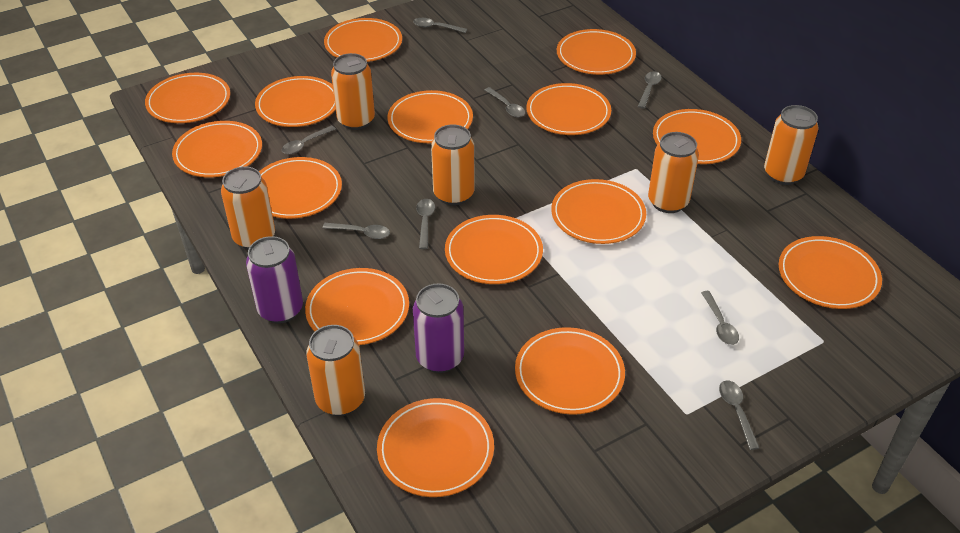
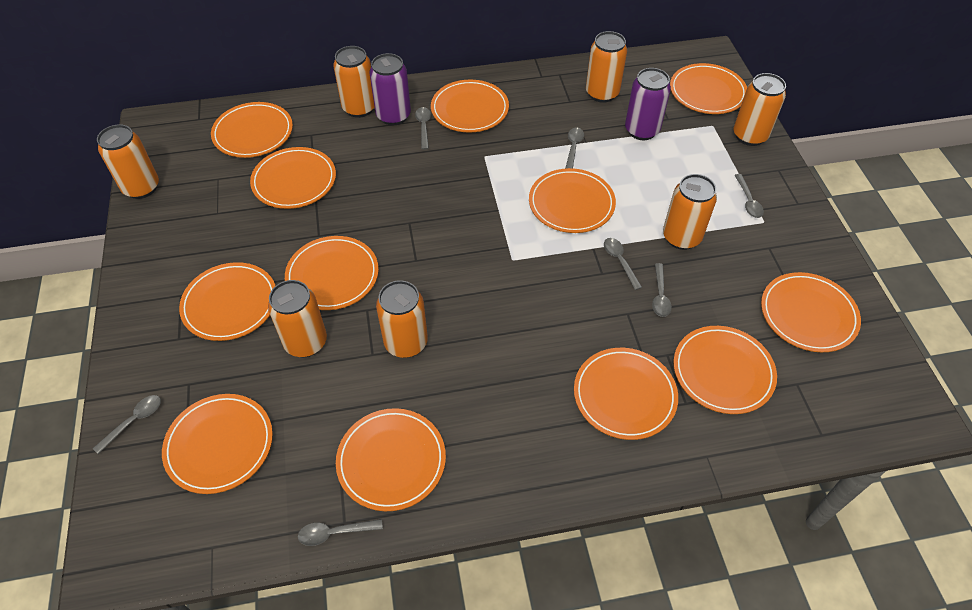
grey spoon: [282,125,336,154] [323,223,390,239] [413,18,467,33] [416,199,435,249] [485,87,525,117] [638,71,662,109] [701,291,739,345] [719,381,759,450] = 8 -> [93,395,161,454] [298,519,383,546] [415,107,431,150] [565,127,584,169] [604,238,642,290] [652,263,672,317] [735,174,764,218] = 7
orange can: [221,167,275,249] [306,325,365,416] [331,53,375,130] [431,124,475,206] [648,132,699,213] [764,105,819,185] = 6 -> [97,124,159,199] [268,280,327,357] [333,46,375,118] [376,280,428,358] [586,31,627,103] [663,174,717,250] [734,73,786,146] = 7
orange plate: [145,73,230,123] [172,121,262,177] [255,76,336,127] [259,157,342,219] [305,268,409,345] [324,18,402,62] [377,398,494,497] [388,90,473,143] [445,215,543,284] [515,327,625,415] [526,83,611,135] [551,179,646,244] [557,29,636,75] [653,109,741,164] [779,236,882,309] = 15 -> [162,394,273,494] [179,262,275,341] [211,102,293,158] [250,147,336,209] [285,236,379,310] [336,408,446,511] [431,80,509,133] [529,168,616,233] [574,348,678,440] [670,63,747,114] [673,326,777,414] [761,272,861,352] = 12

